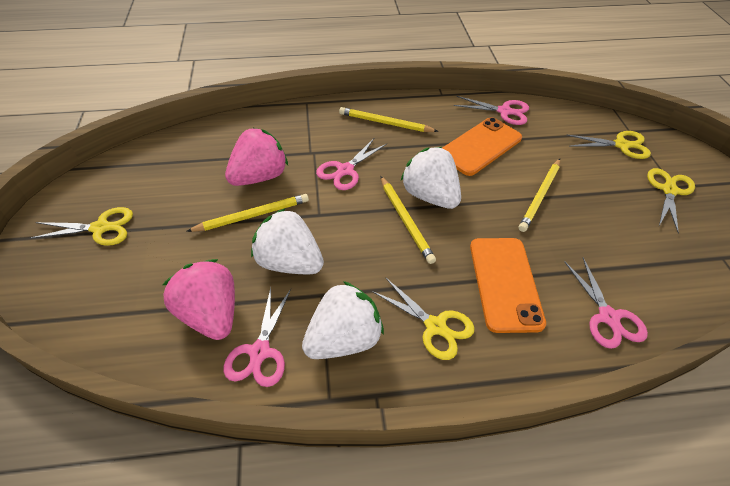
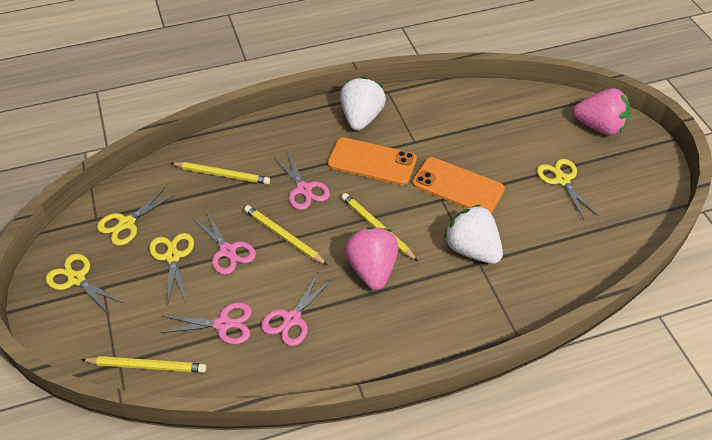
white strawberry: [251,208,324,274] [302,281,384,359] [401,147,461,209] = 3 -> [340,77,386,131] [444,205,503,264] = 2

